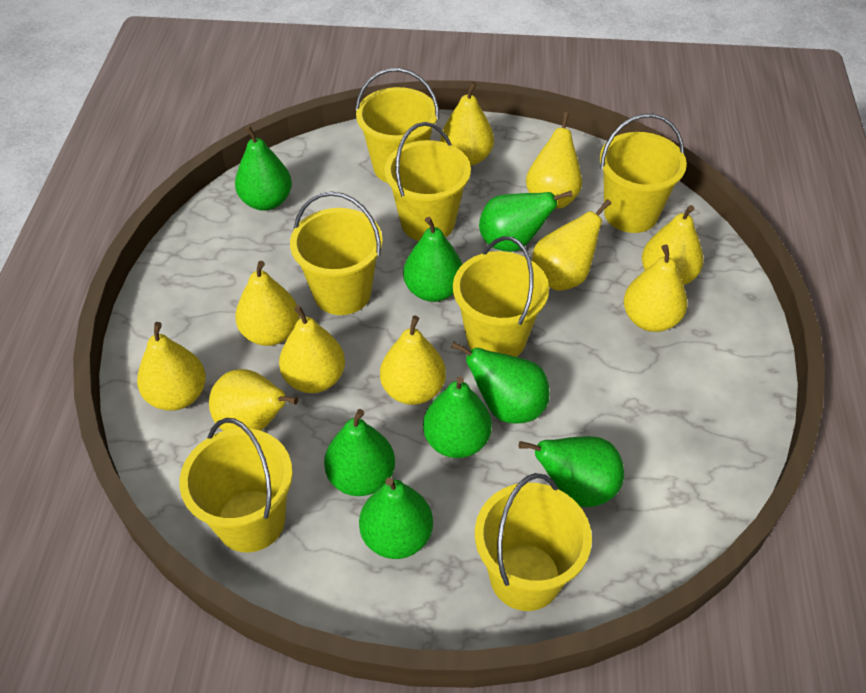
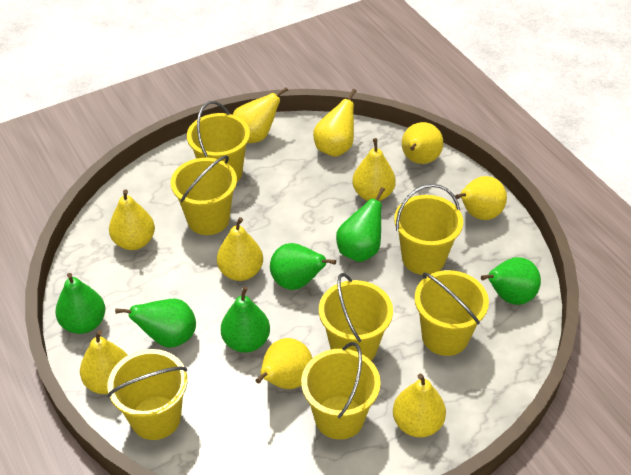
green pear: [235,126,292,211] [324,409,395,496] [359,477,433,559] [403,217,462,302] [423,376,492,458] [451,342,550,423] [479,190,572,252] [519,436,624,507] = 8 -> [55,273,105,334] [115,299,196,348] [221,286,270,353] [270,243,336,290] [336,187,385,262] [481,257,541,305] = 6

